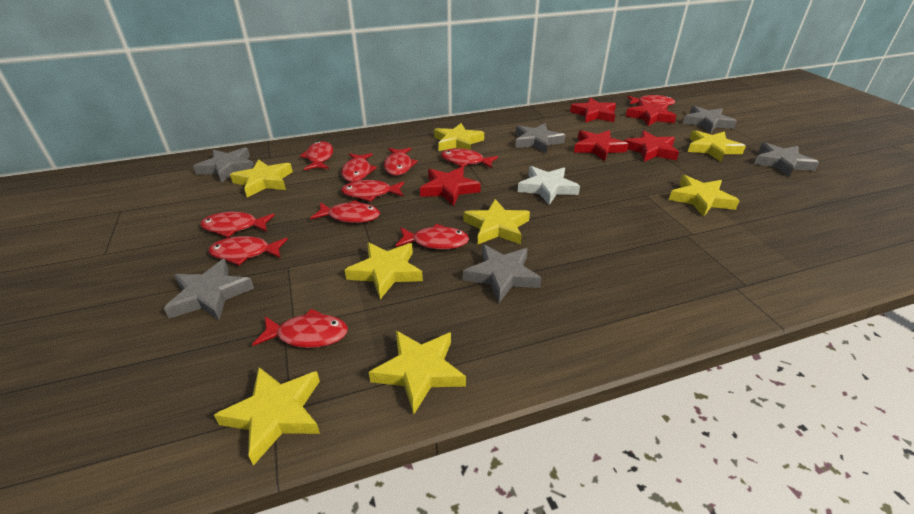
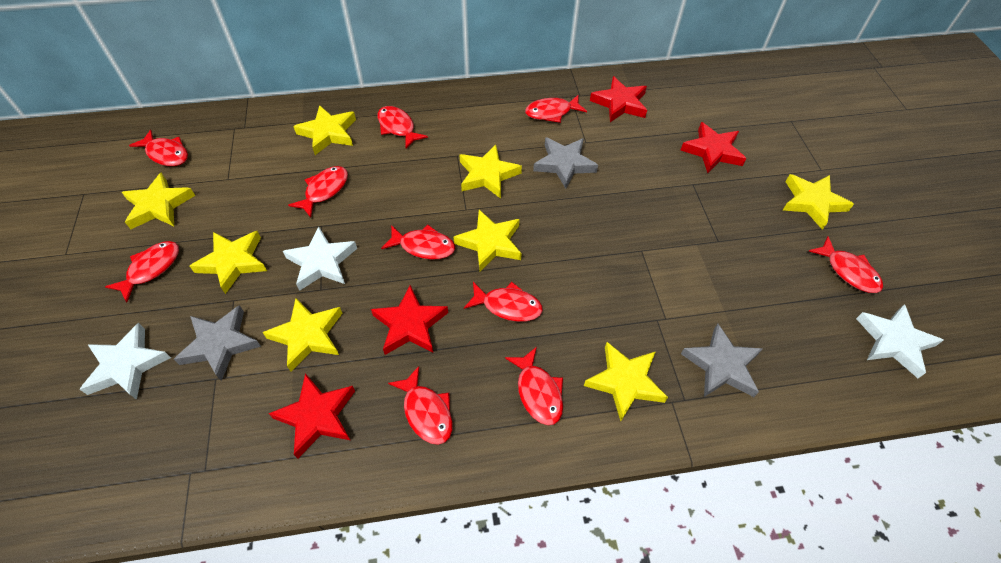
grey star: [164,259,254,321] [193,147,254,183] [463,244,542,303] [515,123,565,154] [683,106,737,133] [754,142,820,177] = 6 -> [174,305,261,381] [533,137,598,189] [681,324,763,397] = 3
red fish: [200,212,275,237] [209,236,288,265] [252,309,348,348] [300,141,333,170] [310,200,380,223] [341,153,377,182] [341,180,404,202] [384,148,418,176] [395,224,469,249] [441,148,498,168] [627,95,675,106] = 11 -> [105,241,179,302] [129,130,188,166] [288,166,348,218] [377,106,428,148] [381,225,455,260] [388,366,453,445] [464,282,543,322] [505,347,563,425] [525,95,587,123] [809,236,883,293] = 10
red star: [420,167,481,206] [570,98,616,123] [574,130,628,161] [624,130,679,162] [626,100,677,126] = 5 -> [269,373,355,459] [371,285,448,355] [590,76,647,122] [681,122,746,173] = 4
white star: [518,166,580,205] = 1 -> [79,323,171,400] [283,227,357,291] [856,304,944,378] = 3

